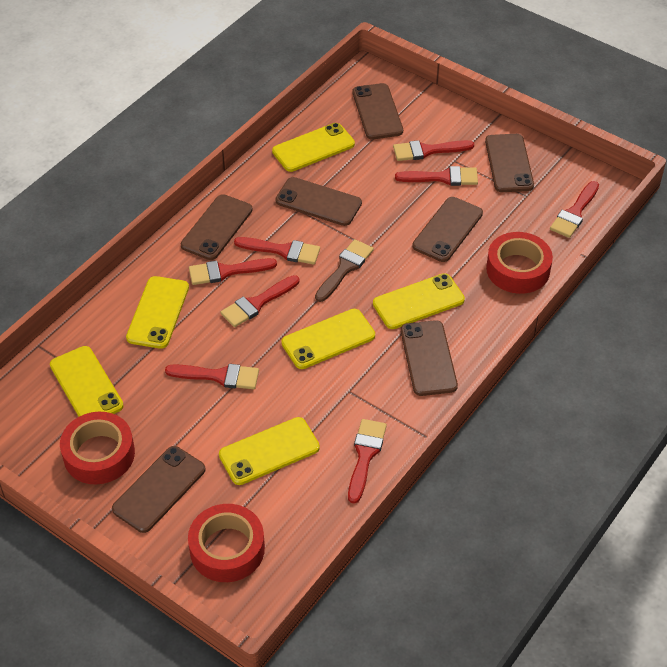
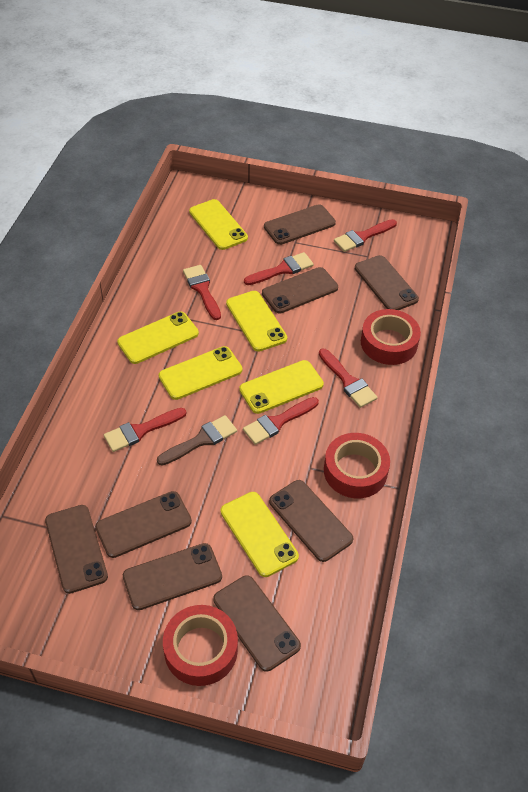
brown phone: [112,446,205,533] [181,194,253,260] [275,177,362,226] [353,83,403,139] [401,320,458,396] [412,197,483,262] [485,134,534,192] = 7 -> [45,505,108,594] [95,491,192,558] [123,543,222,610] [213,575,301,672] [262,267,338,314] [264,204,336,245] [269,480,353,562] [355,255,419,310] = 8
red brush: [165,364,259,389] [189,258,277,285] [220,275,299,327] [234,237,320,265] [348,419,387,504] [393,140,474,161] [395,166,478,186] [550,181,599,238] = 8 -> [104,408,186,452] [183,265,221,320] [243,397,319,445] [244,252,314,285] [319,349,378,408] [334,219,397,252] = 6

